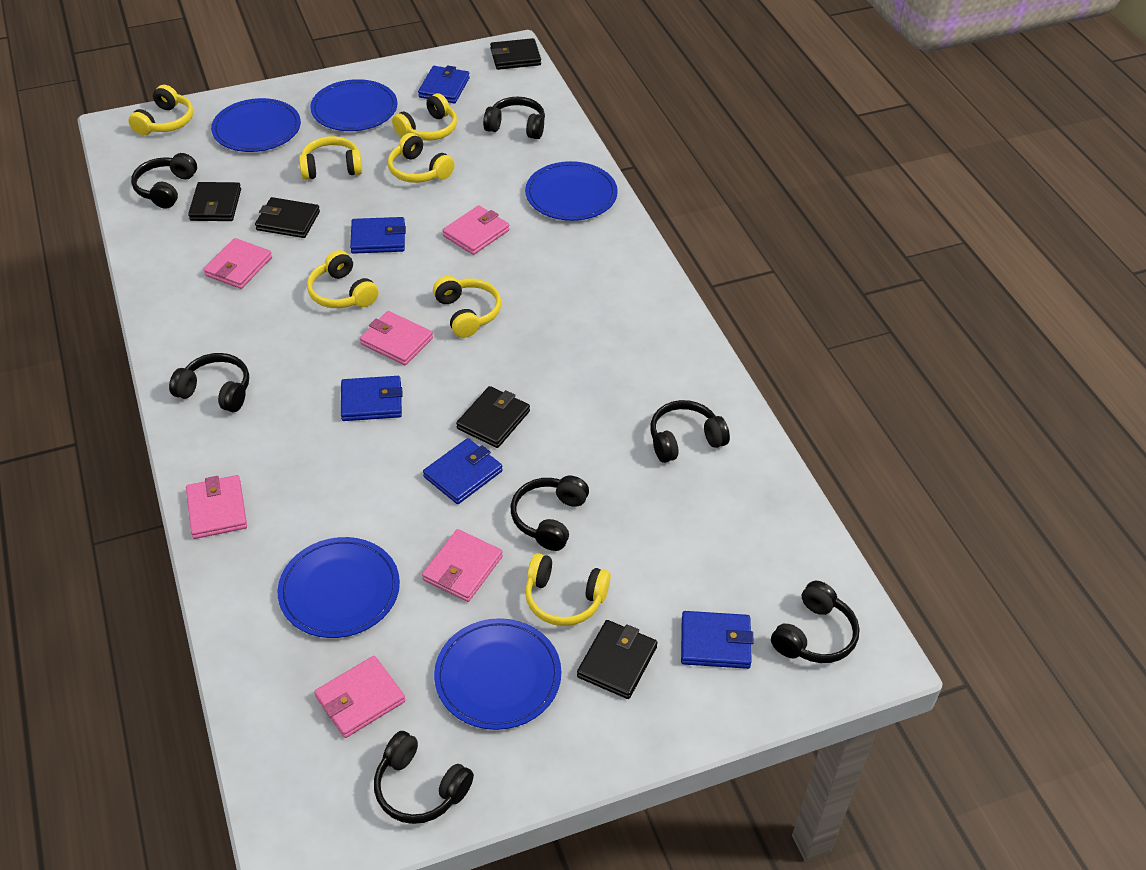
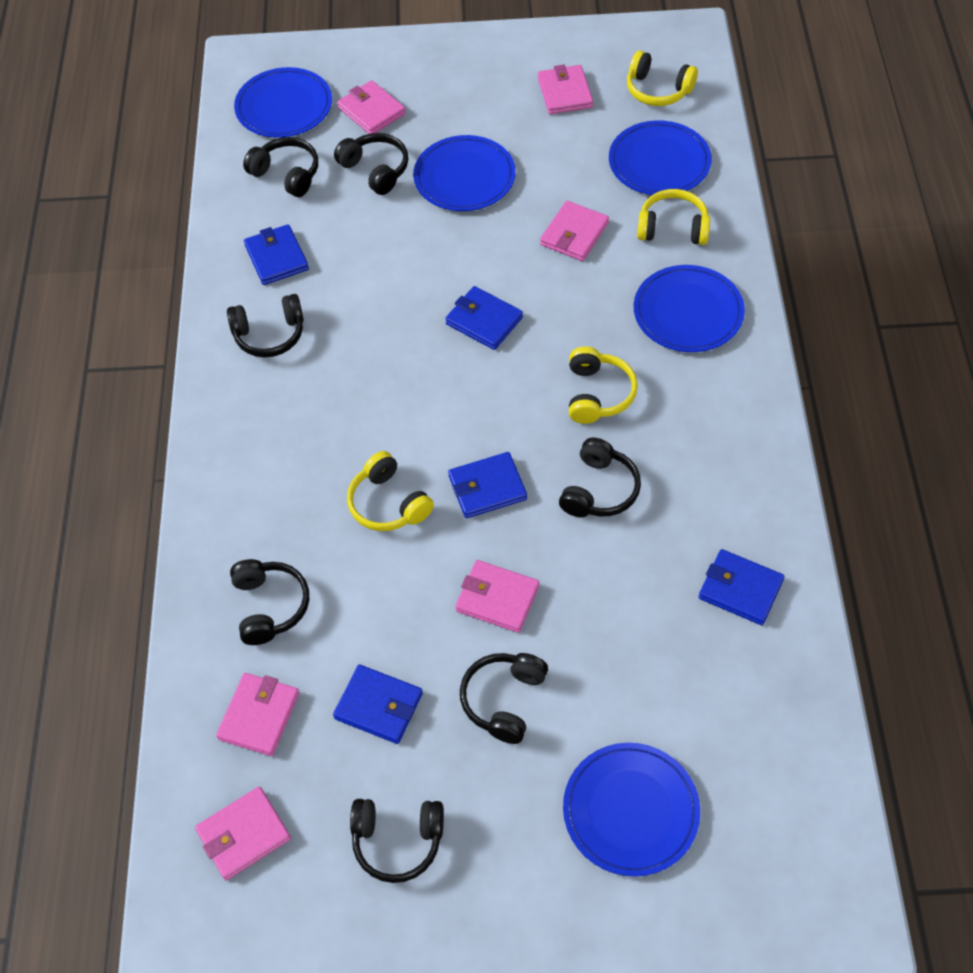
black wallet: [188,182,241,221] [255,197,320,238] [456,386,530,448] [490,38,541,70] [577,620,658,699] = 5 -> none = 0
yellow headphones: [128,85,193,135] [299,136,362,180] [307,250,379,308] [388,133,455,183] [392,93,457,141] [433,276,501,338] [525,553,611,626] = 7 -> [347,451,434,531] [569,346,638,424] [627,51,698,106] [637,189,710,245] = 4

